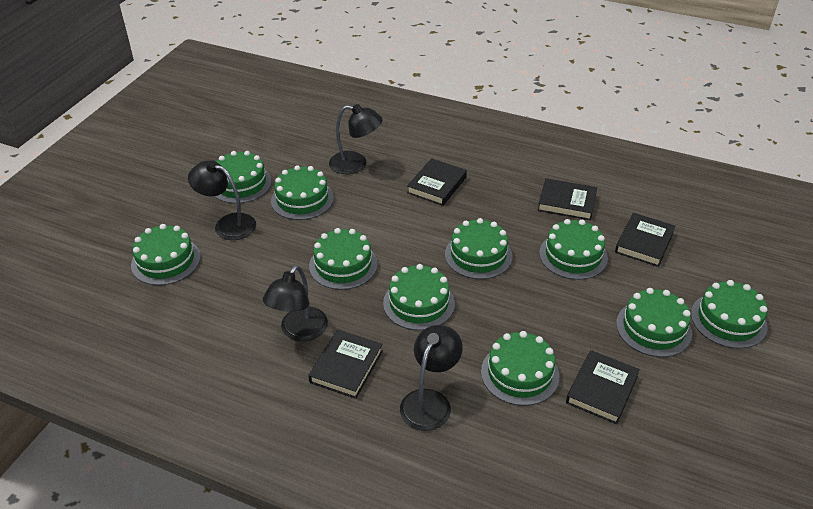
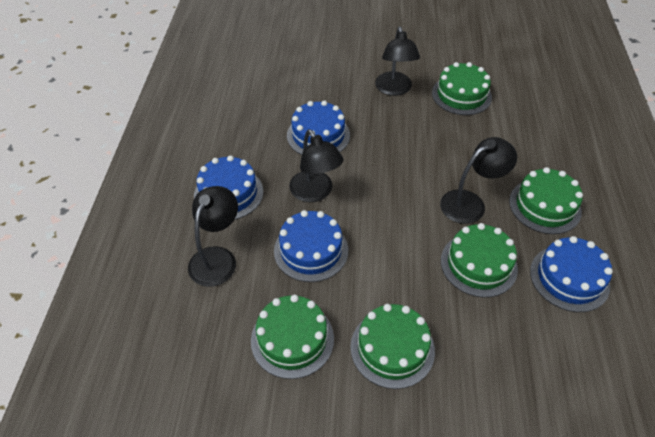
black book: [308,330,383,399] [407,158,467,206] [538,178,597,220] [566,350,640,424] [615,213,676,267] = 5 -> none = 0
blue cake: none = 0 -> [194,155,263,219] [274,210,348,282] [287,100,350,155] [530,236,613,312] = 4
green cake: [131,224,200,285] [214,151,272,204] [271,165,334,220] [309,228,378,290] [383,264,455,330] [445,218,512,279] [481,331,559,406] [539,219,608,280] [616,288,692,357] [691,280,767,349] = 10 -> [251,295,334,379] [351,304,435,389] [432,62,492,115] [441,223,518,298] [509,167,583,234] = 5

